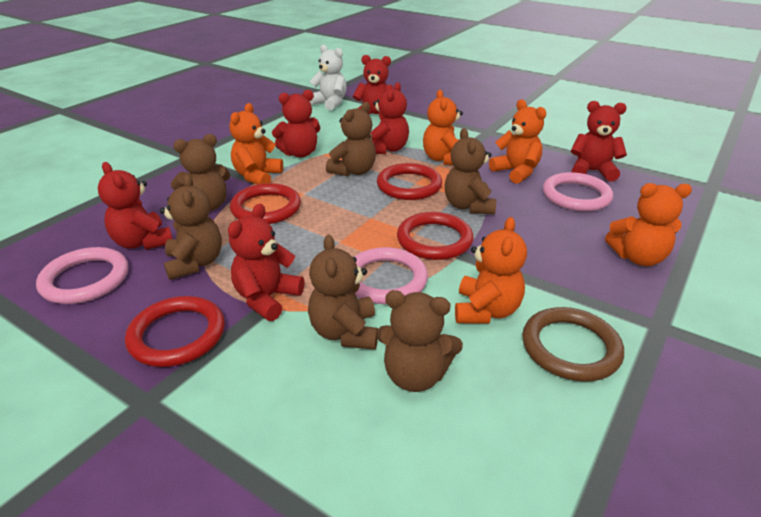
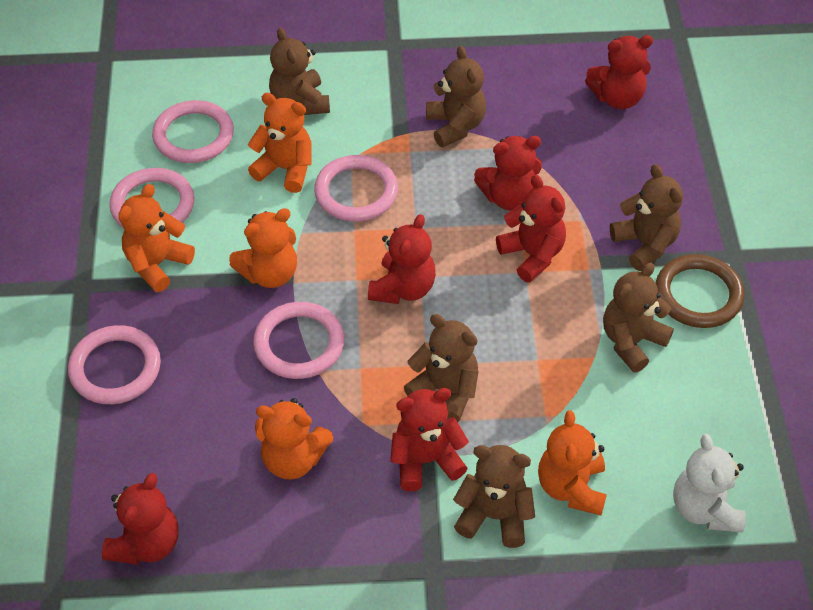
pink ring: [36,247,128,304] [354,247,428,304] [543,172,613,211] = 3 -> [68,325,161,404] [109,168,194,228] [152,100,234,163] [253,302,344,379] [314,155,398,221] = 5
red ring: [125,296,225,367] [230,183,301,224] [377,163,442,200] [397,212,474,260] = 4 -> none = 0

